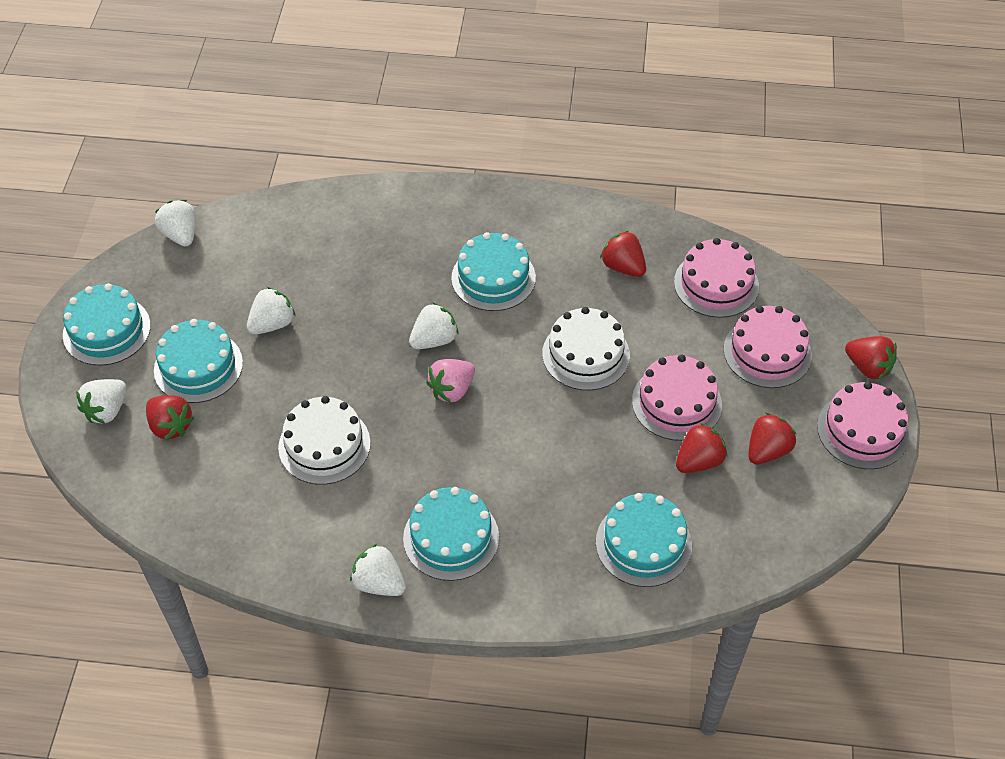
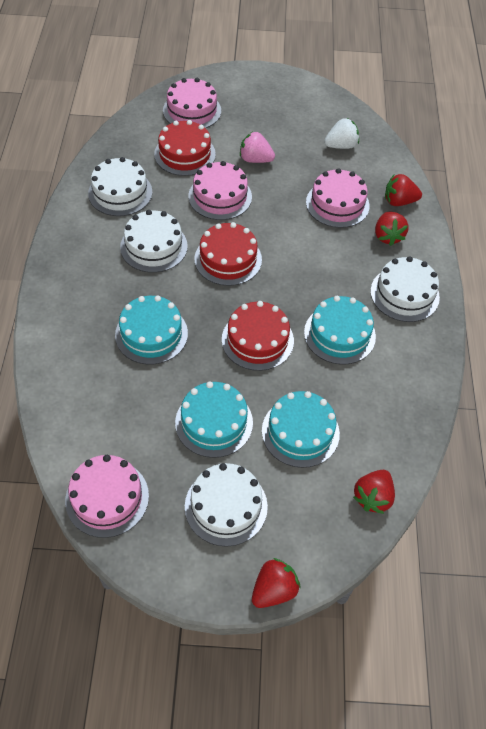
red cake: none = 0 -> [154,120,216,176] [194,222,262,286] [222,301,294,371] = 3
red strawberry: [146,395,194,440] [600,231,646,277] [676,423,727,473] [748,413,796,464] [845,336,897,380] = 5 -> [252,558,300,608] [353,470,395,514] [375,211,408,246] [385,174,422,206] = 4
turquoise cake: [63,283,151,366] [154,319,243,403] [403,487,499,581] [451,232,536,311] [596,493,692,587] = 5 -> [115,295,188,364] [175,381,253,458] [262,391,340,468] [304,296,376,364] = 4
white cake: [278,396,371,485] [542,307,630,390] = 2 -> [88,157,152,216] [120,210,188,273] [185,463,268,547] [370,256,440,322] = 4
white strawberry: [76,379,126,424] [155,200,196,247] [247,287,296,334] [350,543,406,596] [409,302,458,349] = 5 -> [324,118,359,149] = 1

